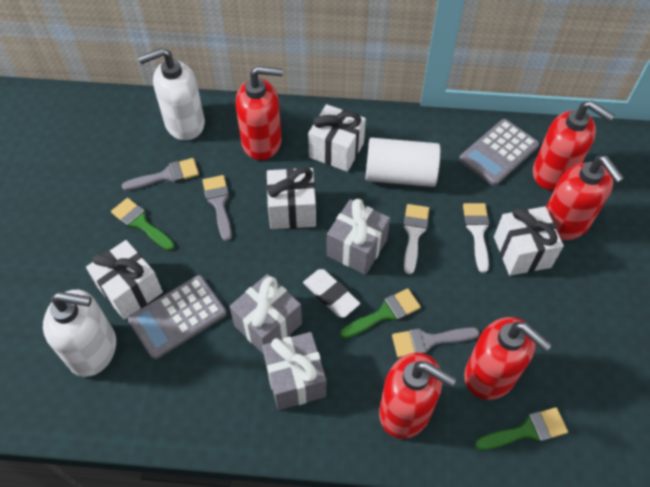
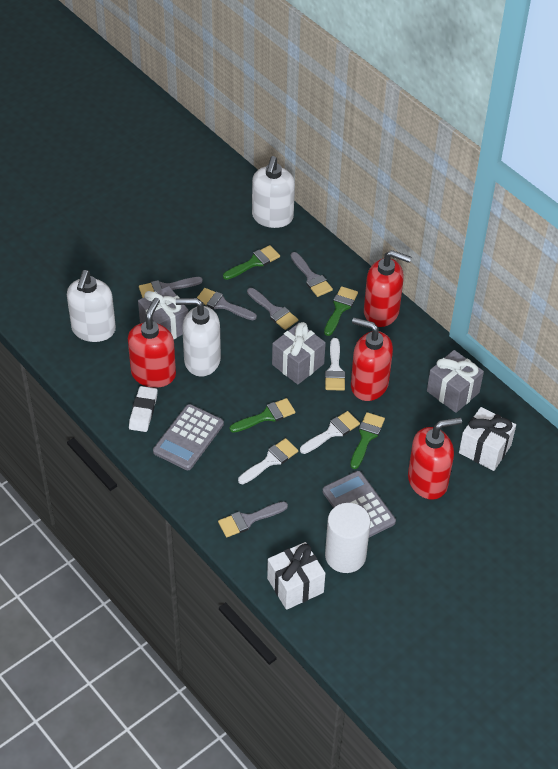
green brush: [111,198,175,251] [340,288,421,339] [475,407,568,450] = 3 -> [223,245,280,280] [230,398,295,433] [324,286,358,336] [350,412,385,469] = 4
grey brush: [122,158,199,191] [202,175,232,241] [392,327,479,358] = 3 -> [139,277,203,298] [197,288,257,320] [218,502,288,537] [247,288,298,330] [291,252,333,297] = 5
red soap dispenser: [236,66,283,160] [379,352,456,439] [464,317,552,400] [533,100,615,190] [546,156,624,240] = 5 -> [128,298,176,388] [351,318,393,401] [364,250,411,327] [408,417,462,500] = 4
white brush: [403,204,429,274] [463,203,490,273] = 2 -> [238,438,298,484] [300,411,360,454] [325,338,345,391] = 3
white gift: [86,240,163,320] [266,167,316,229] [308,104,366,172] [494,206,564,276] = 4 -> [267,542,325,610] [459,407,516,471] = 2
white soap dispenser: [43,290,116,377] [138,48,205,140] = 2 -> [67,270,116,342] [176,298,221,377] [252,156,295,228] = 3

